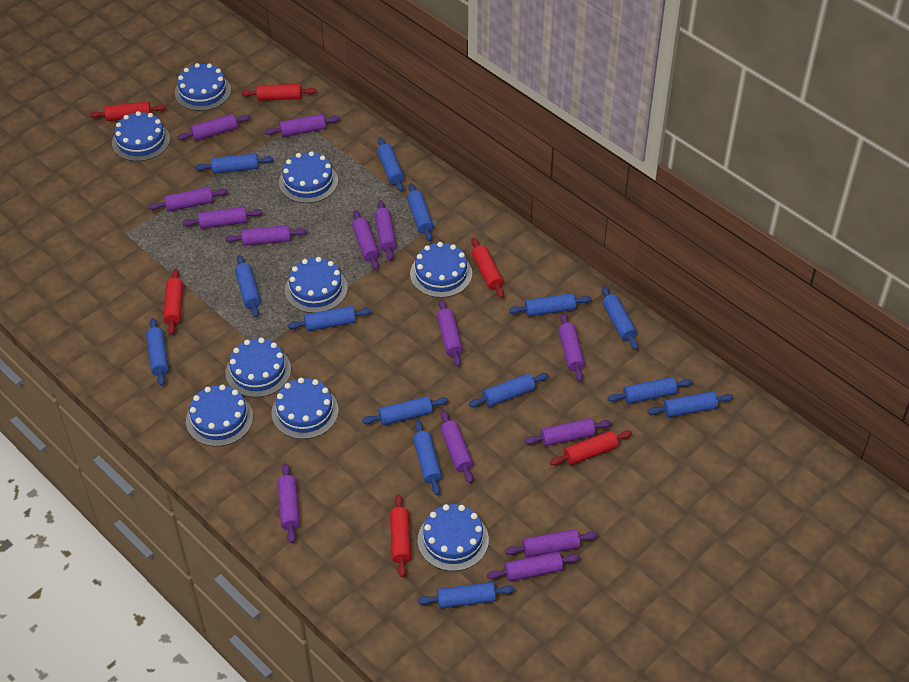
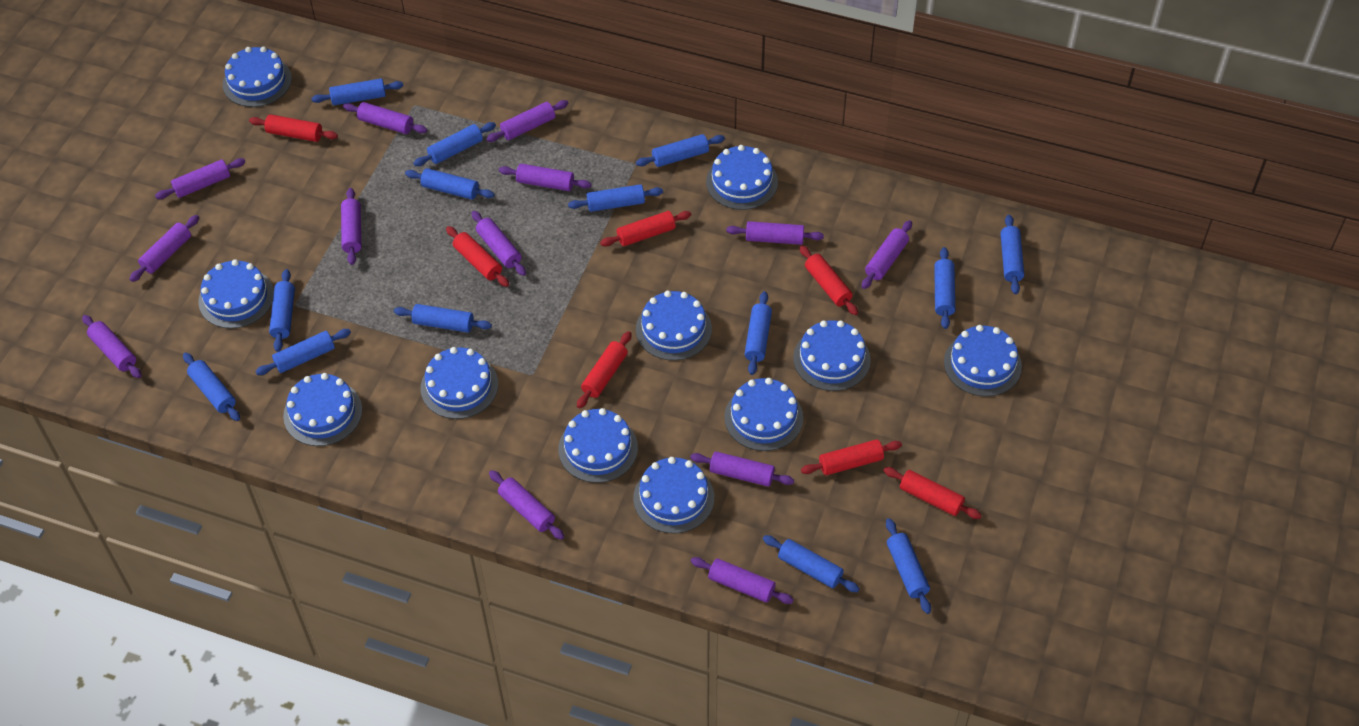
blue cake: [112,111,170,161] [175,63,231,111] [186,384,253,447] [226,338,291,398] [272,378,339,439] [279,151,338,203] [285,257,348,313] [410,242,472,298] [418,504,489,571] = 9 -> [198,259,274,329] [223,47,292,107] [283,373,362,446] [421,347,498,419] [558,408,638,483] [633,457,714,533] [636,291,712,361] [706,145,778,210] [724,378,803,451] [793,320,871,391] [944,325,1022,397] = 11
purple rolling pin: [149,187,228,212] [177,114,250,141] [182,206,263,229] [225,225,307,246] [265,114,340,137] [278,463,300,543] [352,210,380,269] [374,200,396,261] [437,299,463,366] [440,410,473,483] [487,552,580,581] [505,529,598,558] [524,418,611,446] [558,313,585,382] = 14 -> [82,315,141,378] [129,215,199,282] [155,158,245,199] [341,188,362,265] [343,102,427,134] [471,211,526,276] [486,100,569,142] [489,470,564,540] [499,164,591,191] [690,452,794,487] [691,557,794,604] [726,221,824,245] [862,220,912,289] = 13
red rolling pin: [90,101,166,121] [163,269,183,335] [242,84,316,100] [390,494,411,577] [471,238,504,298] [550,430,632,465] = 6 -> [249,114,338,142] [446,226,509,287] [577,331,632,409] [600,211,691,246] [799,245,858,315] [801,439,902,475] [883,467,982,519] = 7

